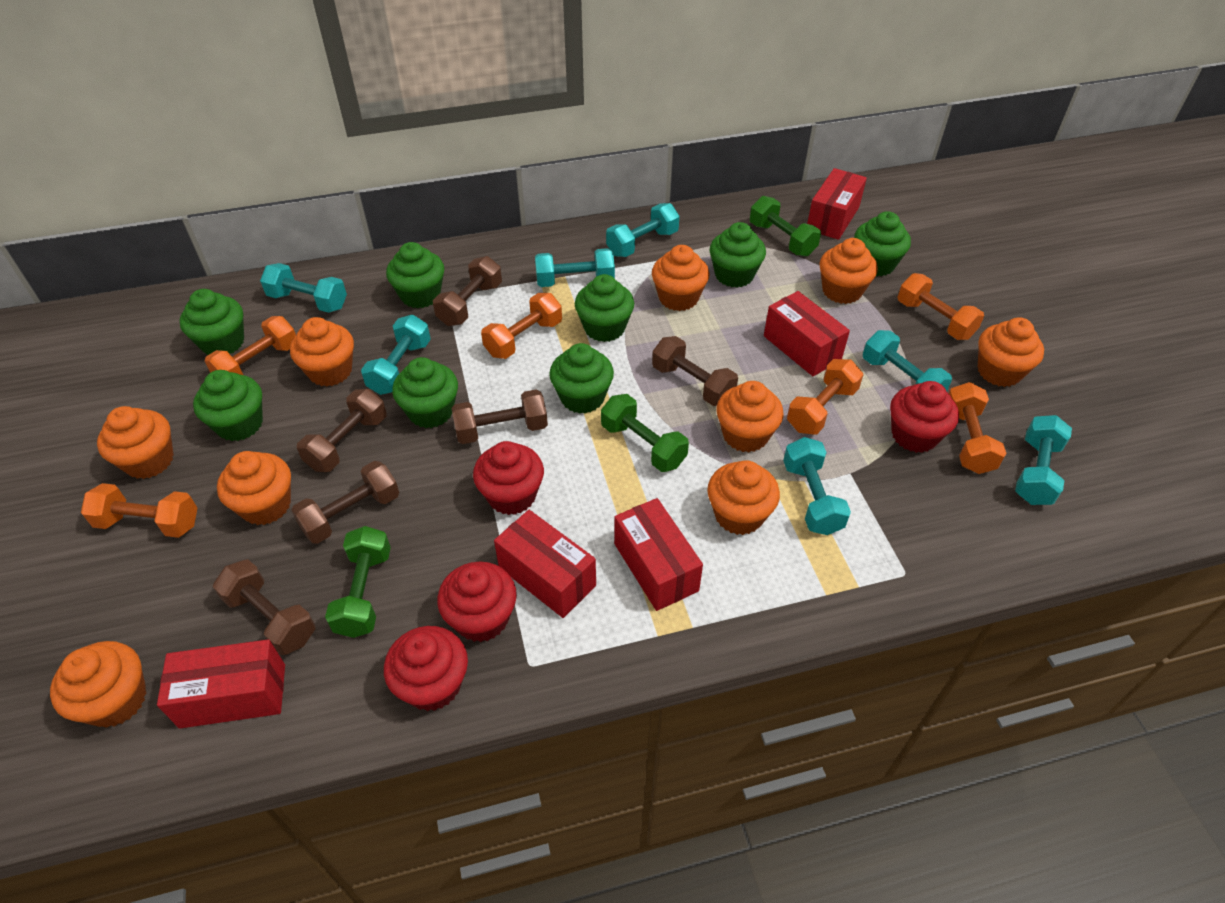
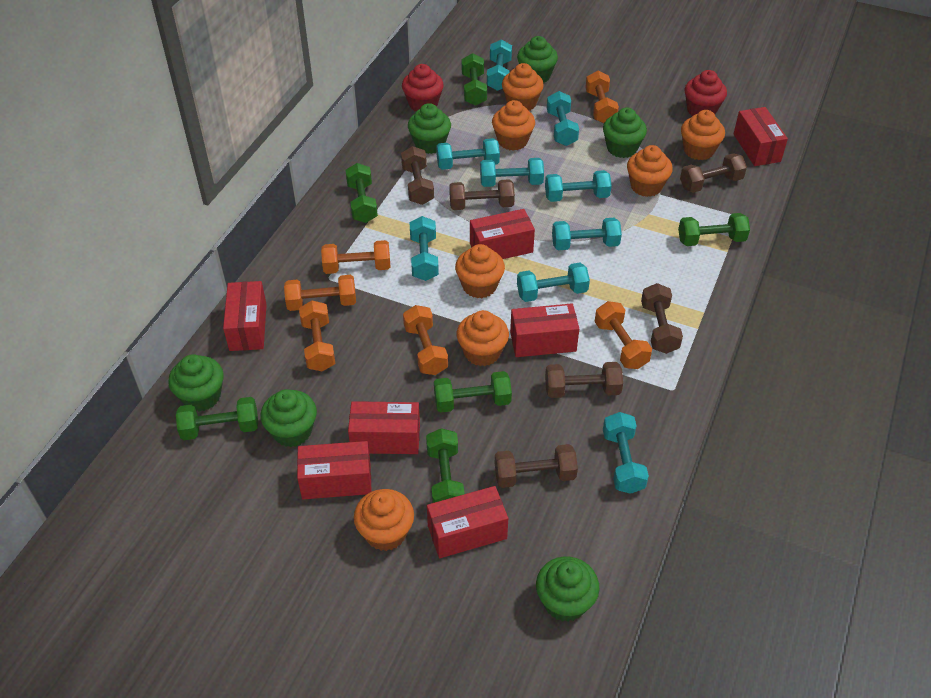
green cupcake: [180,289,244,355] [193,370,263,441] [386,242,444,309] [392,357,458,428] [549,343,614,414] [575,274,634,342] [710,222,766,288] [854,211,911,276] = 8 -> [168,354,224,411] [261,389,317,447] [408,103,451,154] [517,36,558,83] [536,556,599,622] [603,107,647,158] = 6
green dumbbell: [325,526,391,638] [601,394,689,472] [750,196,821,257] = 3 -> [176,397,258,440] [345,163,378,223] [426,428,465,503] [434,371,512,413] [462,53,487,106] [678,213,750,246] = 6
orange cupcake: [50,641,146,728] [97,406,174,479] [217,451,291,525] [290,317,354,387] [652,245,710,311] [707,460,780,535] [717,381,784,452] [819,238,878,304] [978,317,1044,387] = 9 -> [354,489,414,551] [455,244,505,298] [457,310,509,366] [492,100,535,151] [502,63,544,111] [627,145,673,197] [681,110,725,160] = 7
red box: [157,639,285,728] [494,510,596,618] [614,498,703,611] [764,291,850,376] [807,168,867,240] = 5 -> [223,281,267,351] [297,441,372,499] [348,401,420,454] [427,486,508,558] [470,209,535,259] [510,303,579,357] [734,107,788,166] = 7
red cupcake: [384,626,468,711] [437,562,517,642] [473,441,544,515] [890,381,959,453] = 4 -> [402,64,444,111] [684,70,727,116] = 2
turquoise dumbbell: [260,263,347,313] [361,315,431,395] [535,248,615,287] [606,203,680,257] [783,437,851,535] [863,330,952,391] [1015,415,1072,505] = 7 -> [409,216,439,281] [436,138,500,170] [480,158,544,187] [487,39,512,91] [517,263,590,302] [545,170,611,202] [547,91,579,146] [552,218,622,250] [603,412,649,494] = 9

